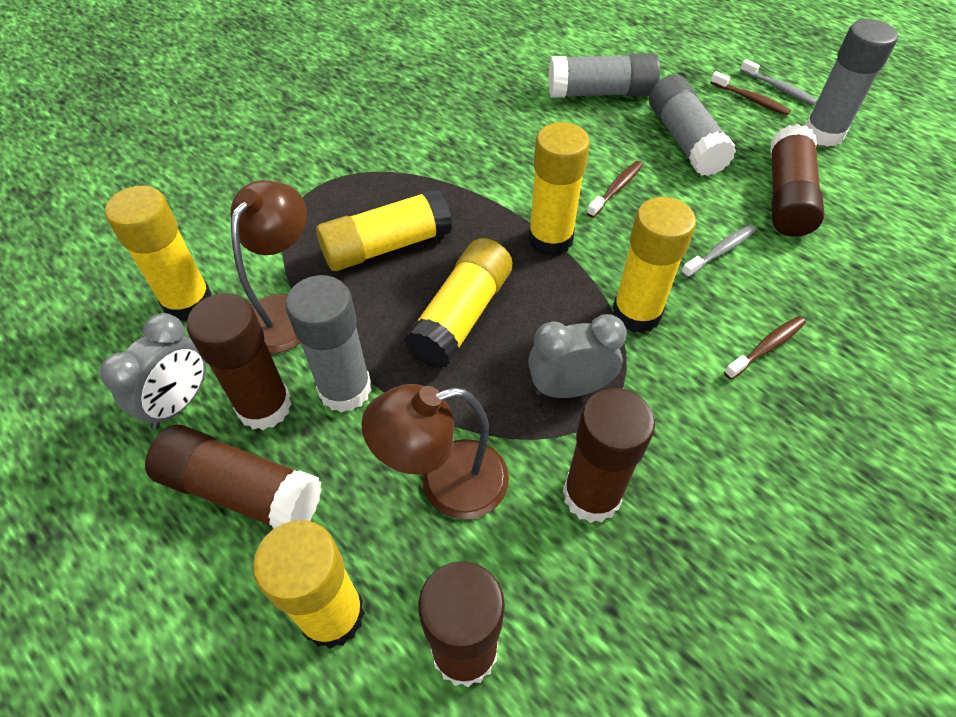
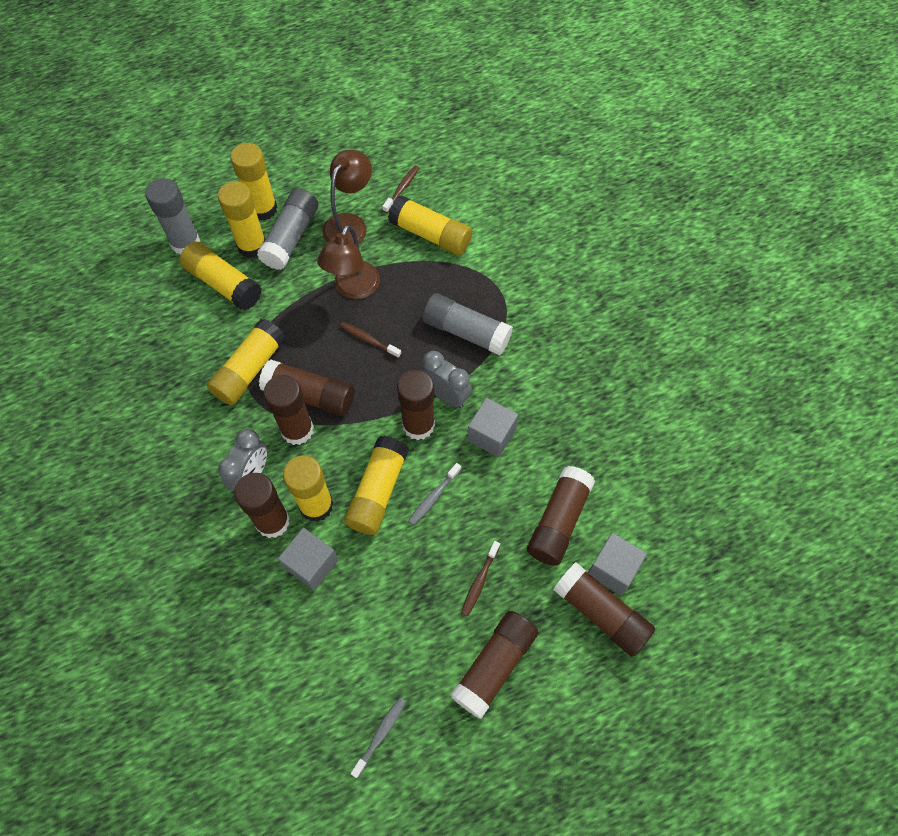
brown glue stick: [145,425,322,529] [187,293,292,430] [418,561,505,687] [563,388,655,523] [770,124,825,237] = 5 -> [234,473,290,538] [259,359,354,416] [263,375,314,445] [397,370,435,440] [450,611,538,719] [527,466,595,566] [553,562,655,657] = 7
grey cube: none = 0 -> [278,528,338,591] [467,398,519,457] [588,533,647,595] = 3
grey glue stick: [286,275,372,413] [549,53,660,98] [649,75,736,176] [805,19,898,147] = 4 -> [145,178,201,255] [257,188,318,270] [423,293,513,355] = 3
yellow glue stick: [105,186,212,322] [253,520,365,649] [316,188,452,271] [404,238,512,369] [528,122,590,256] [613,197,696,333] = 6 -> [180,241,262,311] [207,319,286,405] [218,181,265,258] [230,143,277,221] [283,455,333,522] [344,436,409,535] [388,195,472,255] = 7

